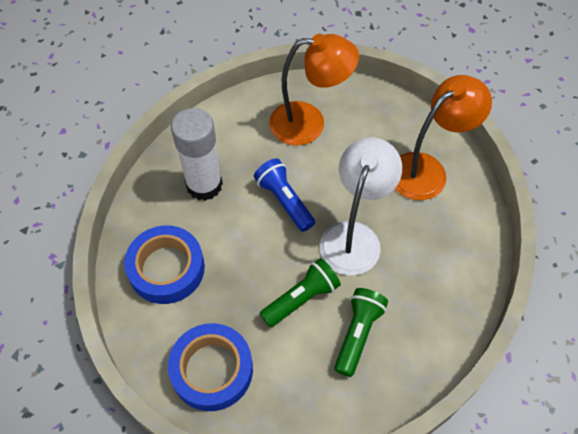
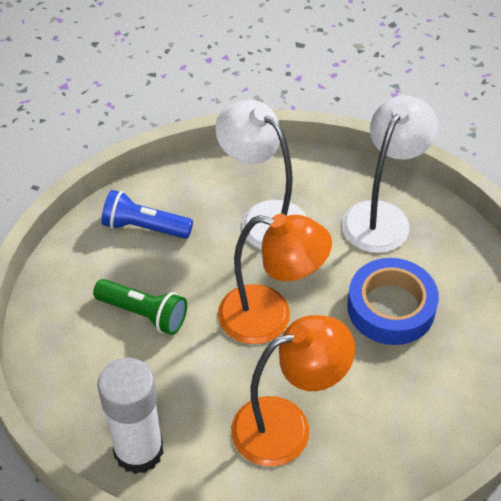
blue tape: [124,225,205,304] [168,323,253,411] = 2 -> [347,258,439,345] = 1
green flashlight: [260,258,341,327] [334,288,388,377] = 2 -> [93,279,187,335] = 1
white lamp: [320,137,402,275] = 1 -> [215,100,307,250] [342,95,438,253] = 2

